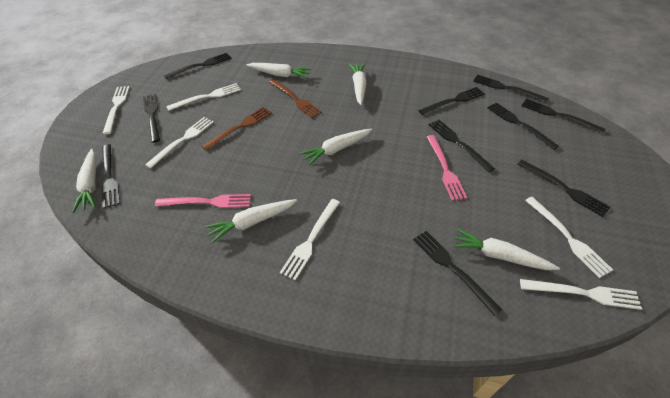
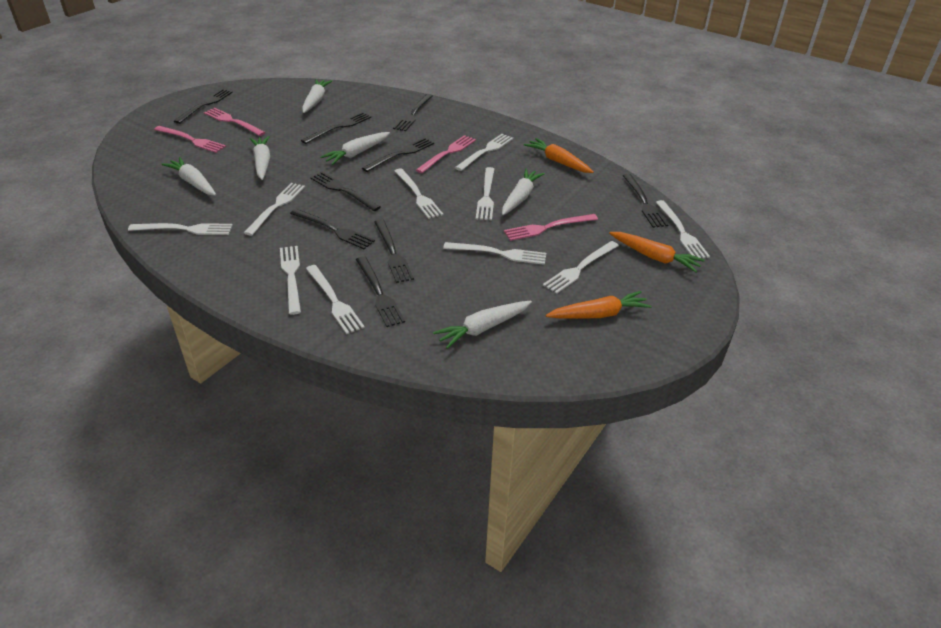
black fork: [101,144,120,209] [143,94,160,143] [164,53,232,79] [413,231,503,316] [418,87,485,115] [429,120,495,172] [473,75,549,103] [487,102,559,150] [518,160,610,217] [521,99,605,134] = 10 -> [174,89,233,124] [290,209,375,249] [301,112,371,144] [310,172,381,211] [356,256,405,327] [362,138,434,172] [374,219,414,283] [393,94,433,131] [623,174,668,228] = 9
brown fork: [202,107,272,151] [269,79,322,118] = 2 -> none = 0
orange carrot: none = 0 -> [524,138,594,173] [546,291,652,319] [609,232,705,273] = 3
pink fork: [155,194,251,208] [427,135,467,201] = 2 -> [154,126,226,153] [204,108,266,136] [416,135,476,173] [504,214,598,241] = 4
white fork: [102,86,130,134] [145,117,214,168] [166,83,241,111] [280,199,340,281] [520,279,642,310] [525,197,613,278] = 6 -> [128,223,233,235] [244,183,305,236] [280,246,301,315] [306,265,365,334] [394,168,443,219] [443,242,546,265] [455,134,513,171] [476,167,494,220] [543,241,619,294] [656,200,710,258] = 10

